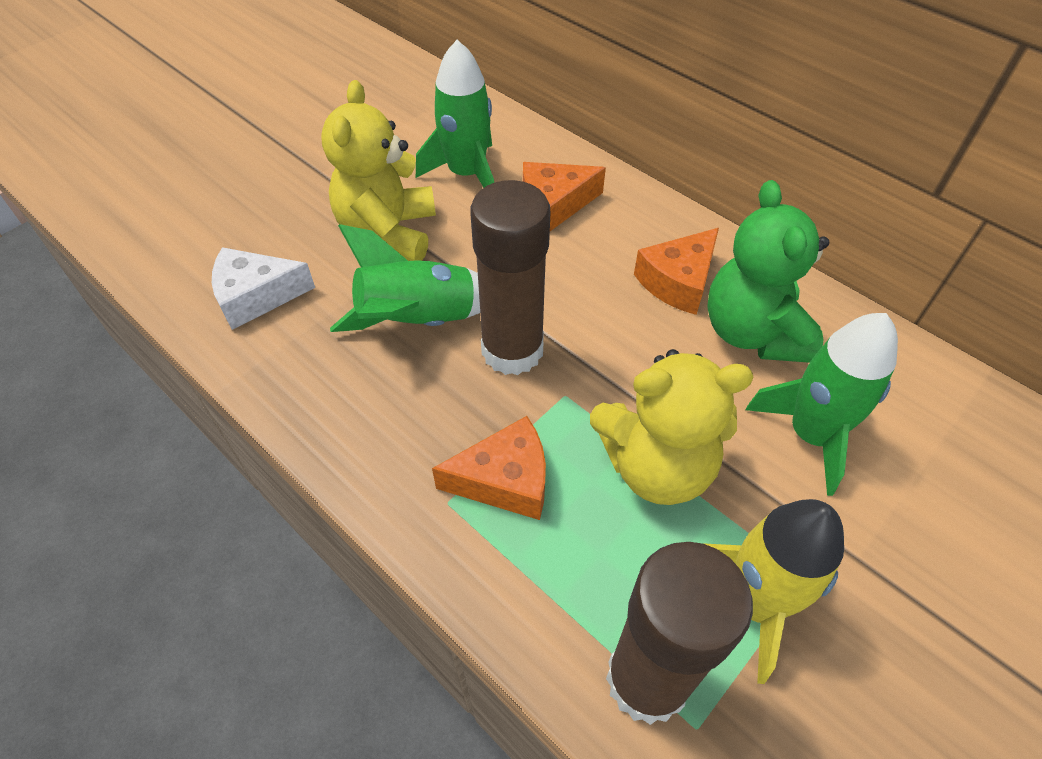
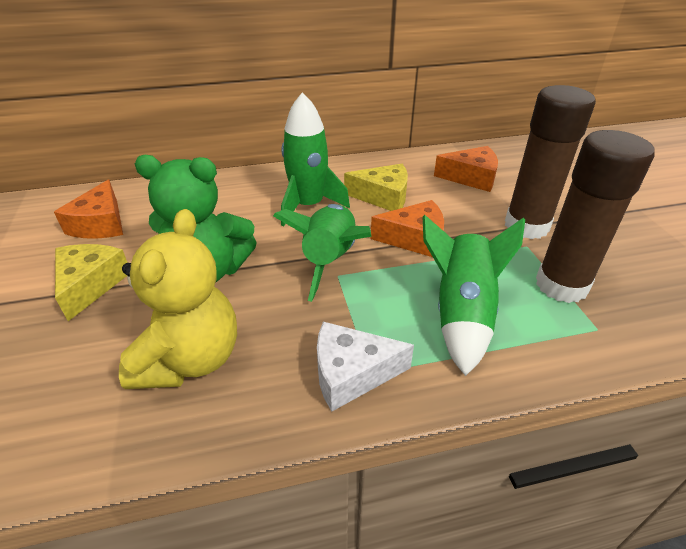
yellow cheese: none = 0 -> [55,244,128,321] [344,164,408,211] = 2
yellow rocket: [702,499,844,684] = 1 -> none = 0
yellow teddy bear: [321,80,436,261] [590,349,754,505] = 2 -> [119,209,237,389] = 1

